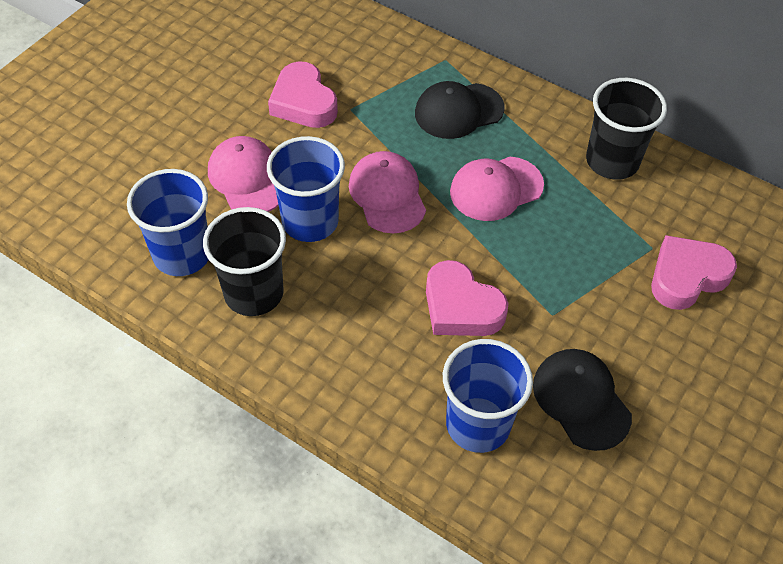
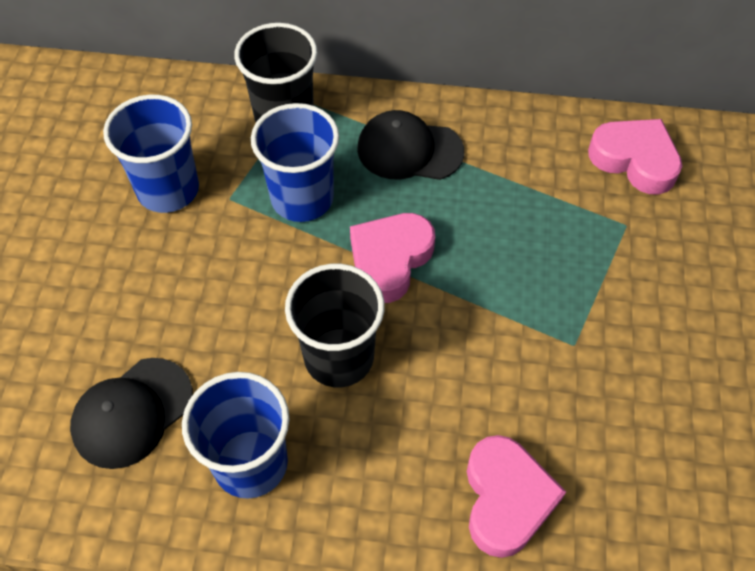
pink cap: [208,136,279,212] [349,151,426,233] [450,157,544,221] = 3 -> none = 0

